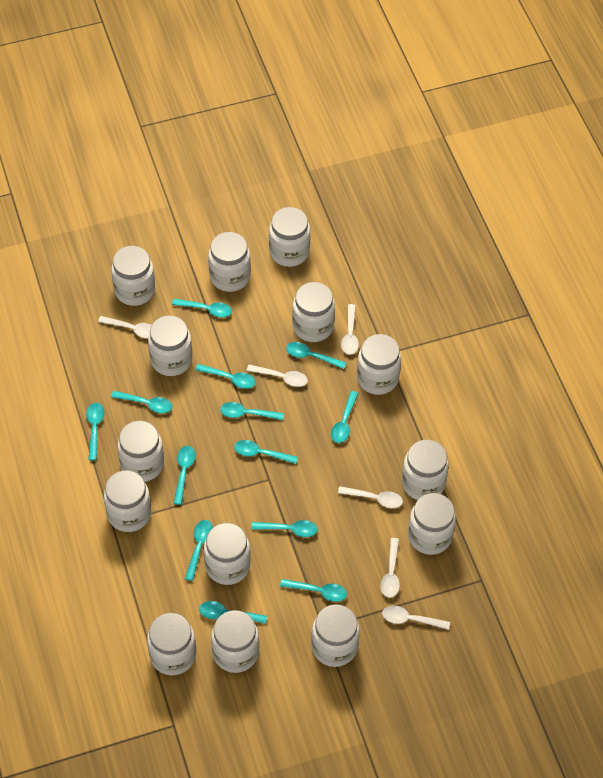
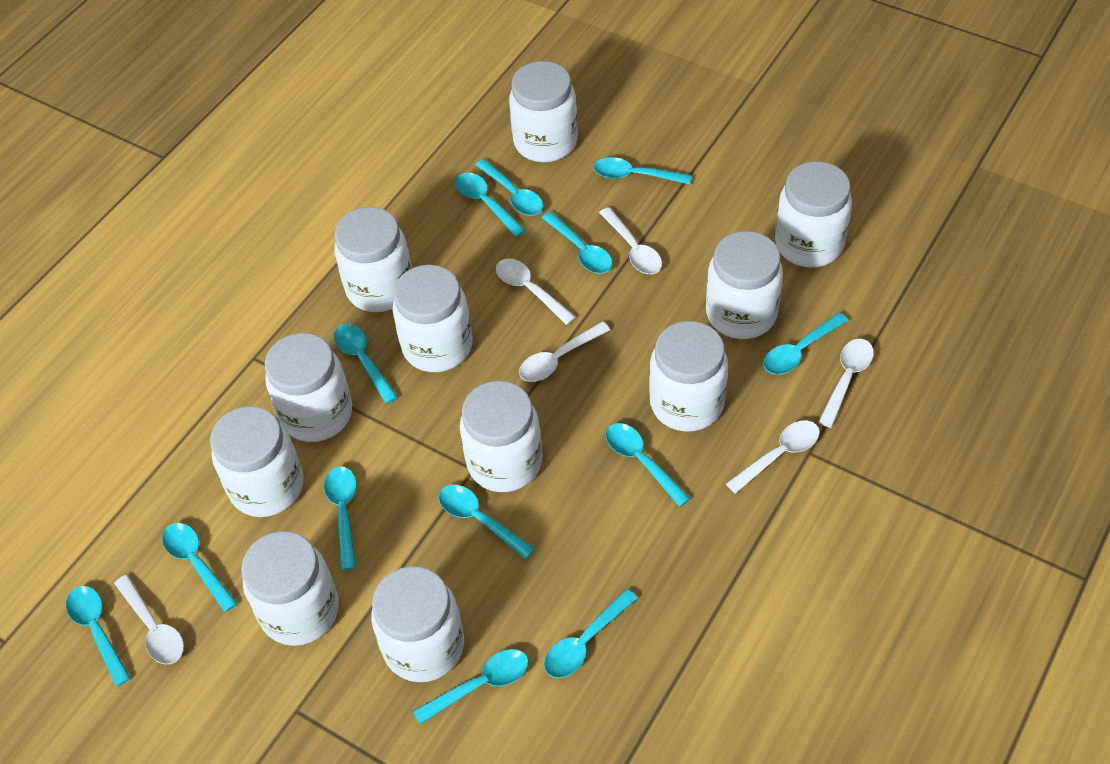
white jar: [104,470,151,532] [111,246,155,306] [118,421,164,482] [147,613,196,675] [148,315,193,376] [204,523,251,585] [208,232,251,292] [211,610,259,673] [269,207,311,267] [292,282,335,342] [311,604,360,667] [357,334,401,395] [402,440,449,500] [408,493,456,555] = 14 -> [210,406,303,517] [241,531,339,646] [265,333,352,442] [335,207,412,312] [371,566,464,682] [392,265,473,372] [460,381,542,492] [509,61,578,162] [649,321,728,432] [706,231,783,339] [775,161,852,268] = 11

